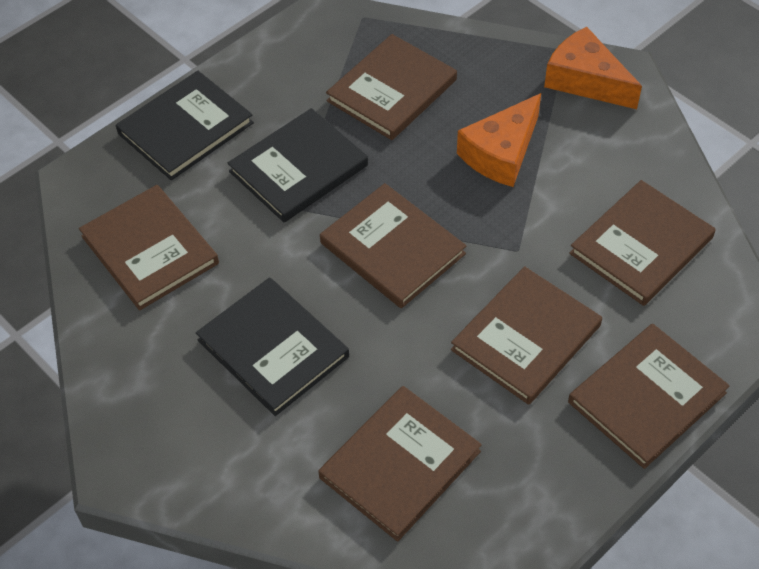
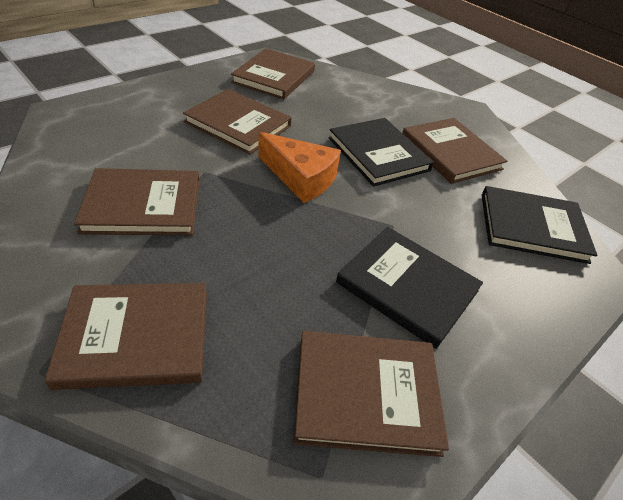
brown book: [79,185,219,310] [318,386,482,542] [320,183,466,308] [326,34,457,140] [451,266,602,405] [568,324,730,469] [569,180,716,306] = 7 -> [45,283,207,390] [74,168,199,235] [183,89,292,155] [231,48,315,99] [294,331,449,457] [402,118,507,184] = 6
orange cheese: [457,93,541,187] [544,27,642,109] = 2 -> [258,132,341,203] = 1

